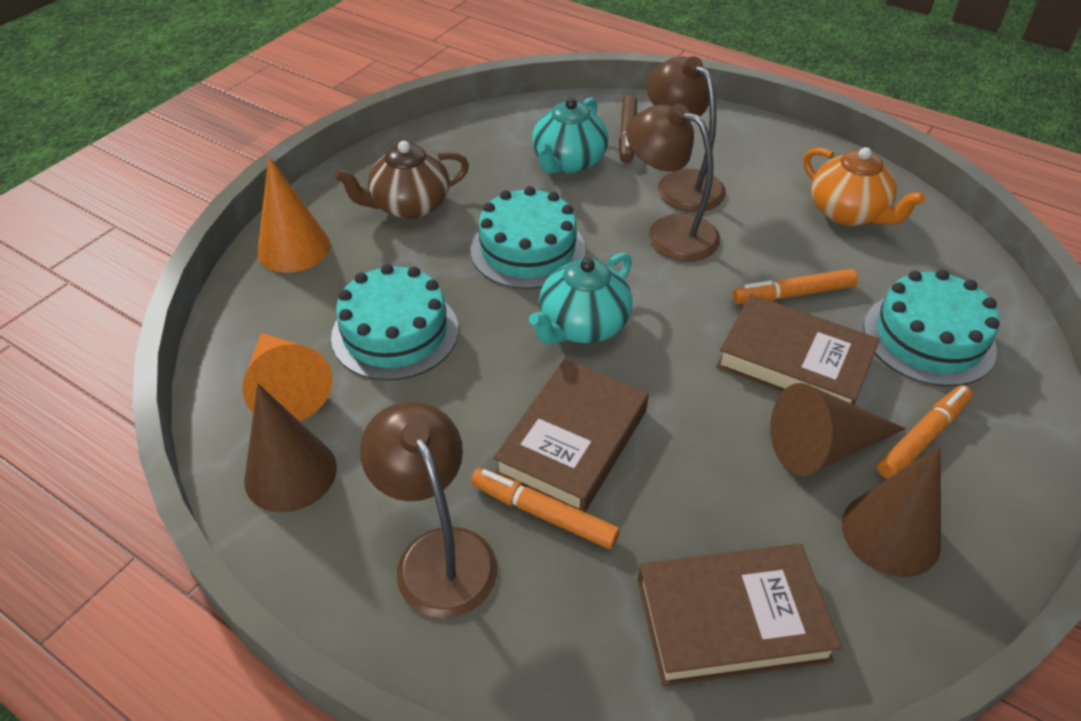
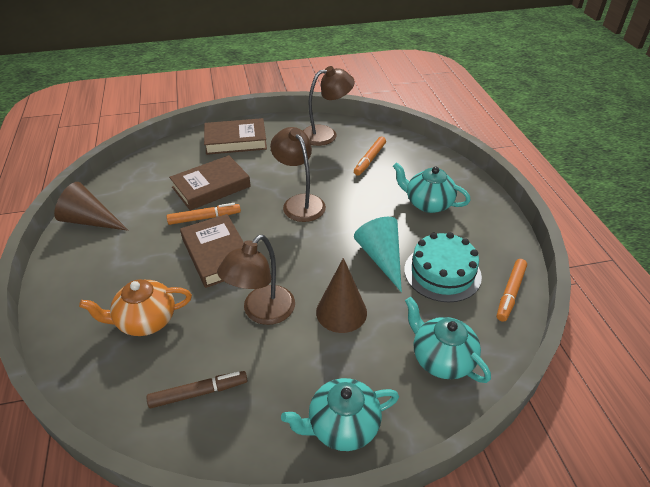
brown cone: [244,384,337,513] [770,383,906,476] [842,446,941,577] = 3 -> [54,182,129,231] [316,258,367,333] = 2
brown teapot: [334,141,469,219] = 1 -> none = 0
orange cone: [242,333,332,421] [257,157,330,273] = 2 -> none = 0
turquoise cake: [331,264,458,381] [470,186,586,289] [863,269,1000,387] = 3 -> [404,232,482,302] = 1
turquoise cone: none = 0 -> [354,217,402,292] = 1
turquoise teapot: [529,253,632,344] [532,98,608,173] = 2 -> [281,378,399,451] [393,162,471,213] [405,297,491,383] = 3

